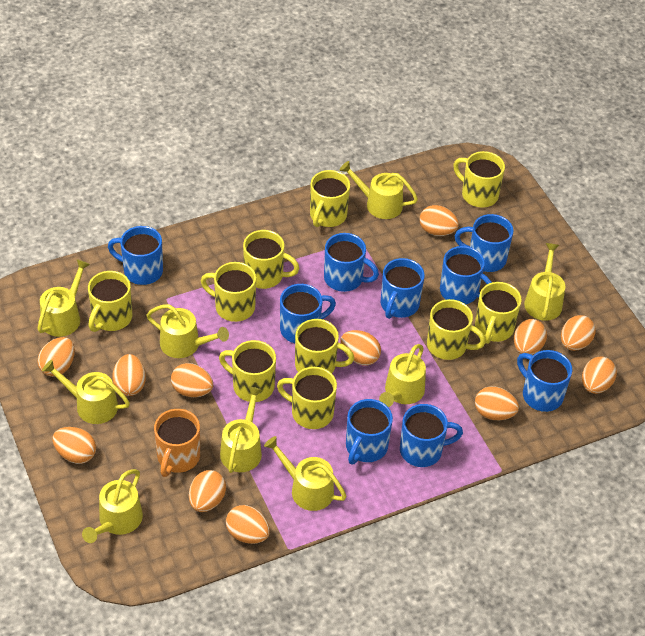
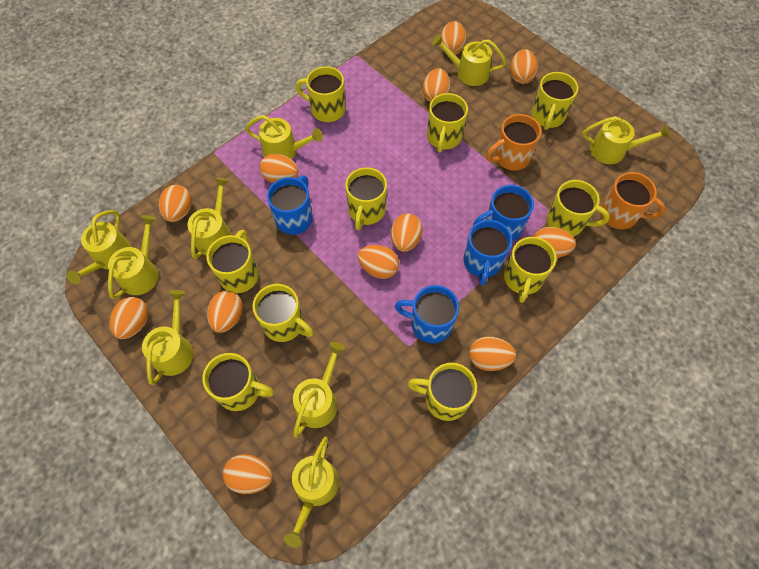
blue mug: [108,226,163,285] [280,284,336,343] [324,233,379,292] [346,399,393,464] [381,258,425,319] [400,404,463,467] [440,246,492,304] [455,214,514,272] [517,350,572,412] = 9 -> [267,175,313,235] [395,285,459,343] [464,220,512,286] [473,185,534,241] = 4
orange mug: [154,409,200,477] = 1 -> [486,114,541,171] [600,172,666,229] = 2

